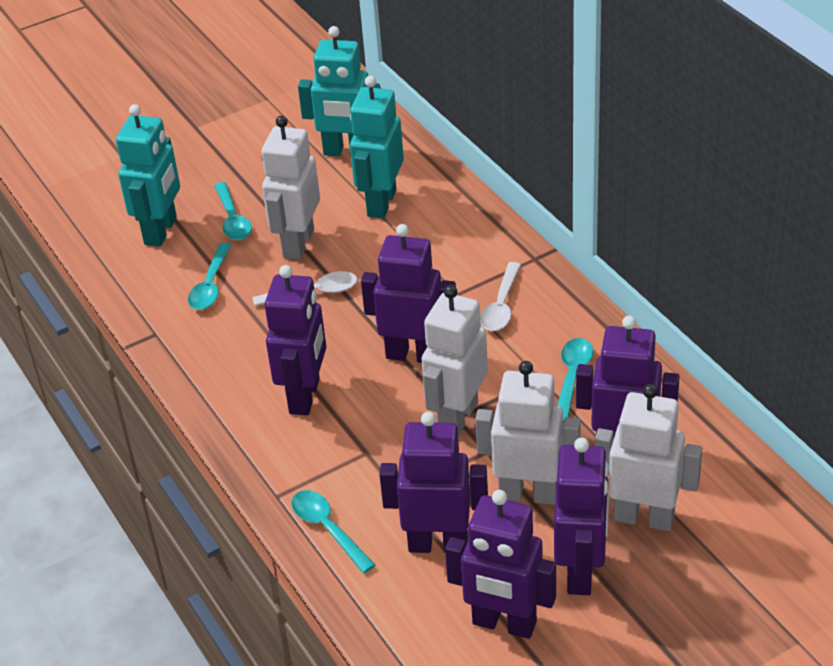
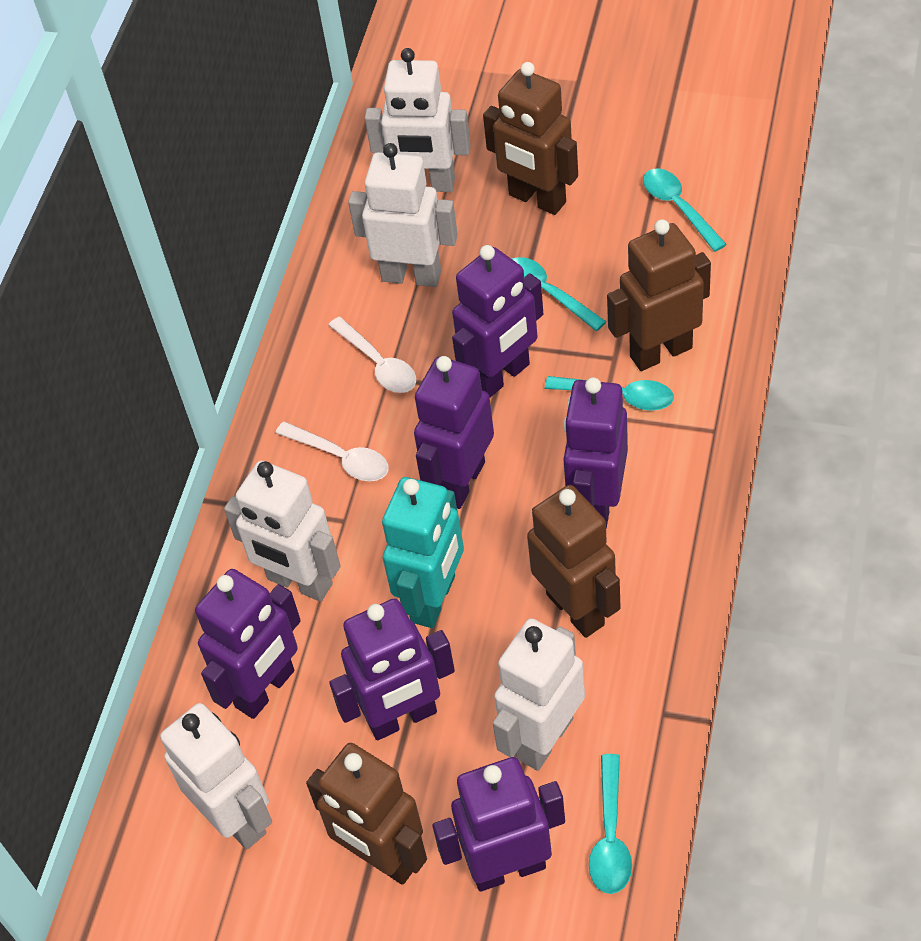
brown robot: none = 0 -> [306,743,427,885] [483,62,578,215] [527,485,621,638] [607,219,711,371] = 4
turquoise robot: [116,104,180,247] [298,26,380,156] [350,76,404,218] = 3 -> [382,477,464,628] = 1
white robot: [261,116,320,260] [422,285,488,436] [475,361,580,505] [595,384,702,531] = 4 -> [160,703,272,850] [224,461,340,602] [348,143,458,287] [365,48,471,192] [493,618,585,771] = 5

